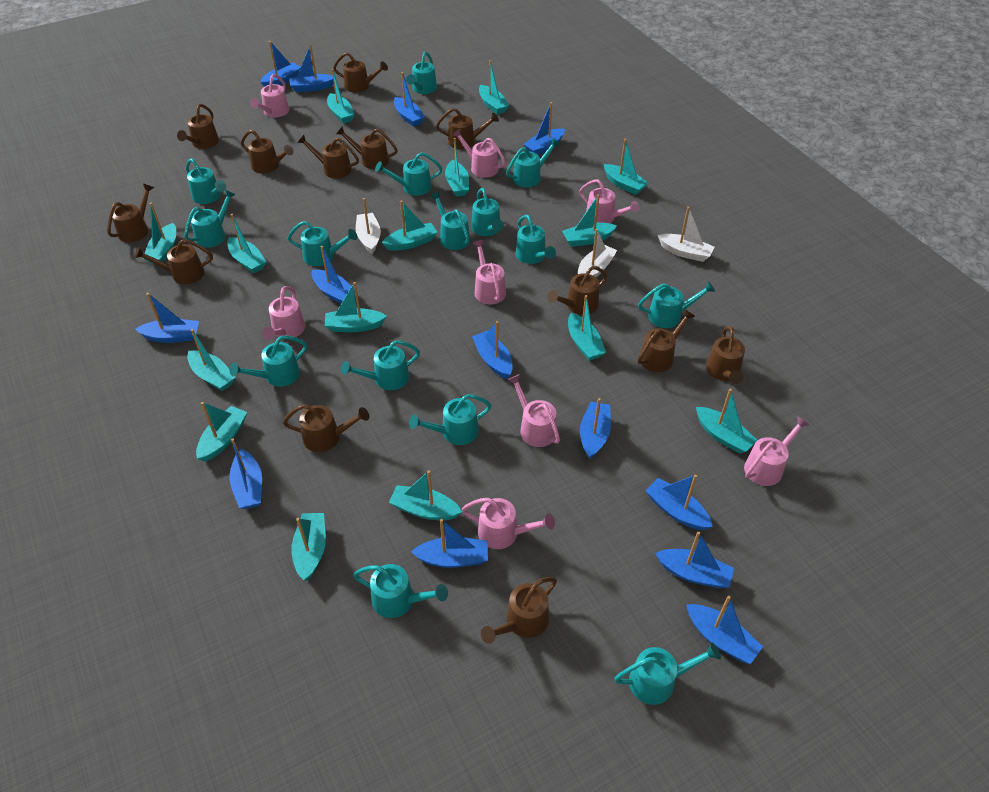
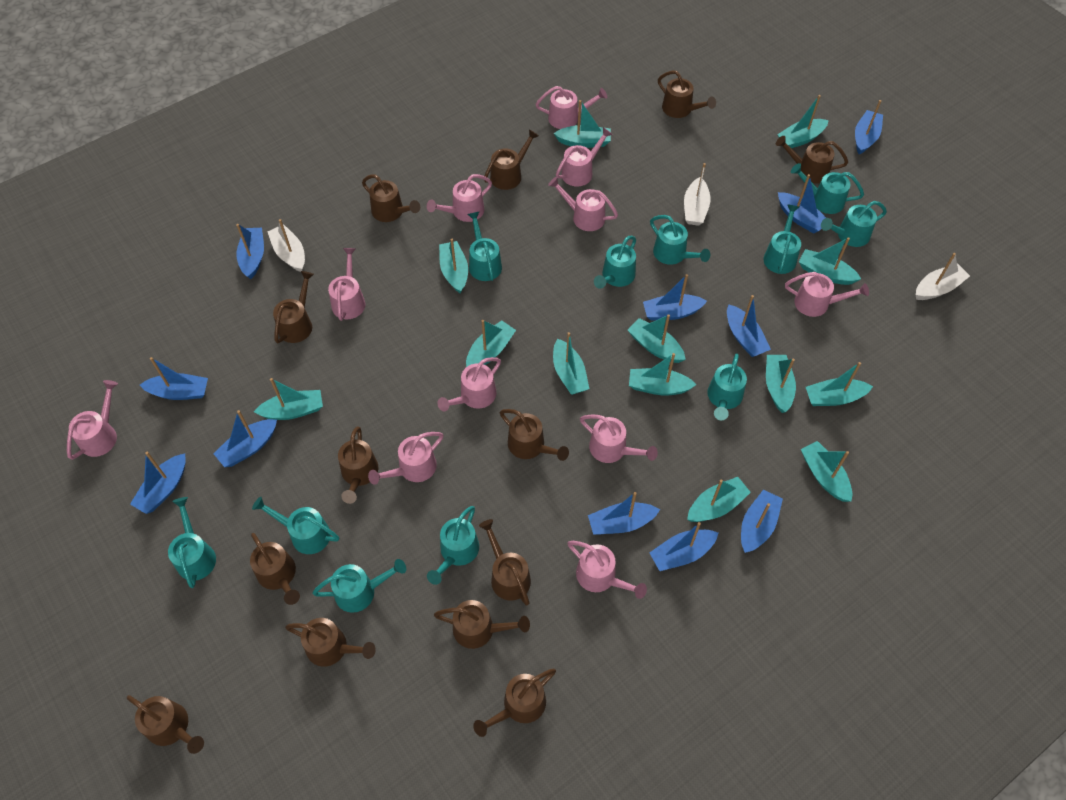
blue boat: [135,293,199,343] [230,438,262,509] [260,41,301,87] [289,45,336,92] [312,246,355,304] [394,72,425,127] [411,519,488,568] [472,321,513,379] [523,102,565,155] [580,398,611,459] [645,475,713,530] [655,531,734,588] [686,596,763,664] = 13 -> [130,452,186,514] [140,357,208,400] [213,410,277,467] [236,224,264,279] [588,492,660,535] [643,274,707,320] [649,522,718,571] [727,295,771,357] [741,489,783,553] [778,174,826,234] [855,100,883,154] = 11
pink watering can: [250,74,289,117] [262,286,305,340] [452,129,506,178] [462,498,555,549] [473,240,506,304] [507,374,560,447] [579,179,639,223] [744,416,810,486] = 8 -> [67,380,118,460] [328,248,365,321] [368,432,444,485] [427,174,492,222] [437,357,501,411] [536,86,607,129] [548,177,618,231] [556,127,613,187] [567,541,647,599] [580,415,658,463] [785,272,869,317] = 11
turquoise boat: [143,203,176,264] [187,329,236,391] [196,402,247,462] [227,214,266,273] [291,513,326,581] [325,282,387,332] [327,69,355,124] [382,200,437,251] [389,470,462,520] [445,138,469,197] [479,60,509,115] [562,195,617,247] [568,295,606,361] [603,139,649,195] [696,389,758,454] = 15 -> [254,378,323,420] [439,239,468,293] [466,320,516,367] [553,332,589,395] [554,100,611,148] [628,314,686,363] [629,353,696,396] [687,477,751,522] [766,355,796,413] [777,95,829,148] [799,237,861,285] [801,441,852,502] [806,362,873,406] = 13
turquoise watering can: [184,190,236,248] [186,158,226,204] [230,336,307,387] [288,221,357,266] [341,340,420,390] [353,564,448,618] [375,152,442,196] [406,52,437,94] [409,394,491,445] [430,191,470,250] [471,188,504,236] [506,138,560,188] [515,215,556,264] [614,642,721,705] [638,281,715,328] = 15 -> [168,497,216,588] [252,497,339,554] [312,559,406,613] [427,506,479,585] [468,211,502,281] [594,236,636,289] [650,215,710,265] [707,353,747,420] [764,204,801,274] [791,163,864,214] [821,201,887,247] = 11

